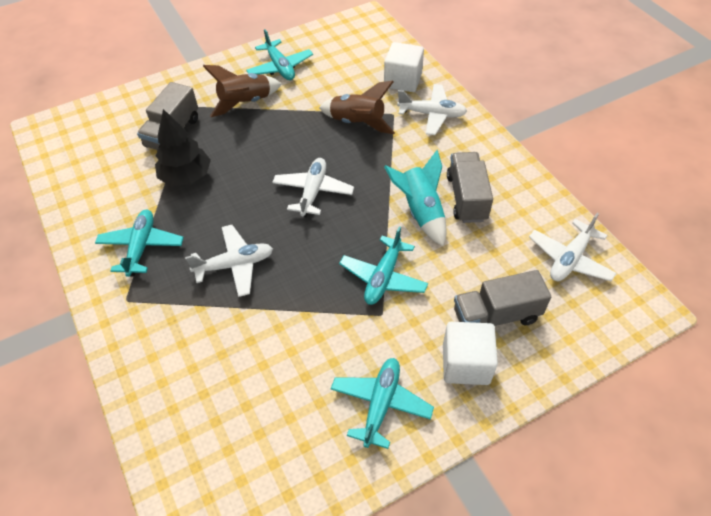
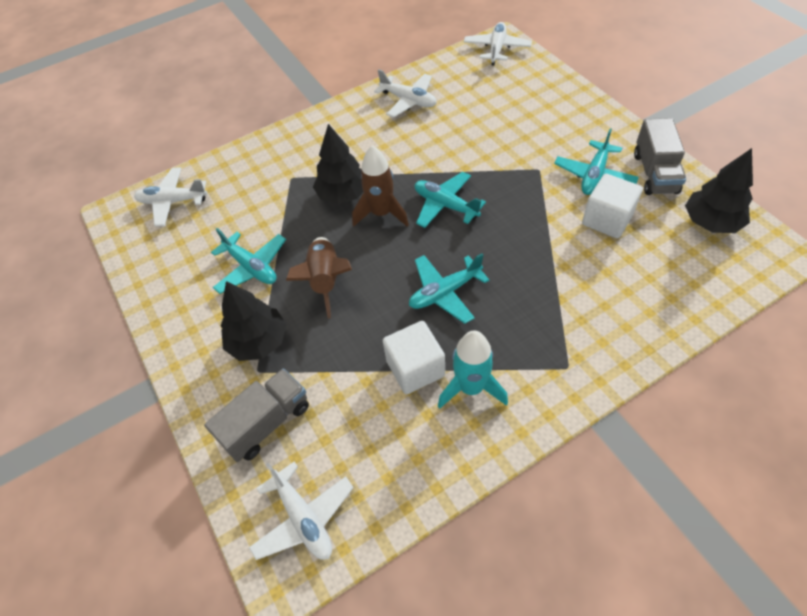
black tree: [155,109,211,186] = 1 -> [221,281,287,361] [313,124,363,204] [685,148,753,233] = 3
grey truck: [137,82,198,150] [447,152,493,223] [454,270,551,326] = 3 -> [204,368,309,462] [634,118,686,195] = 2

